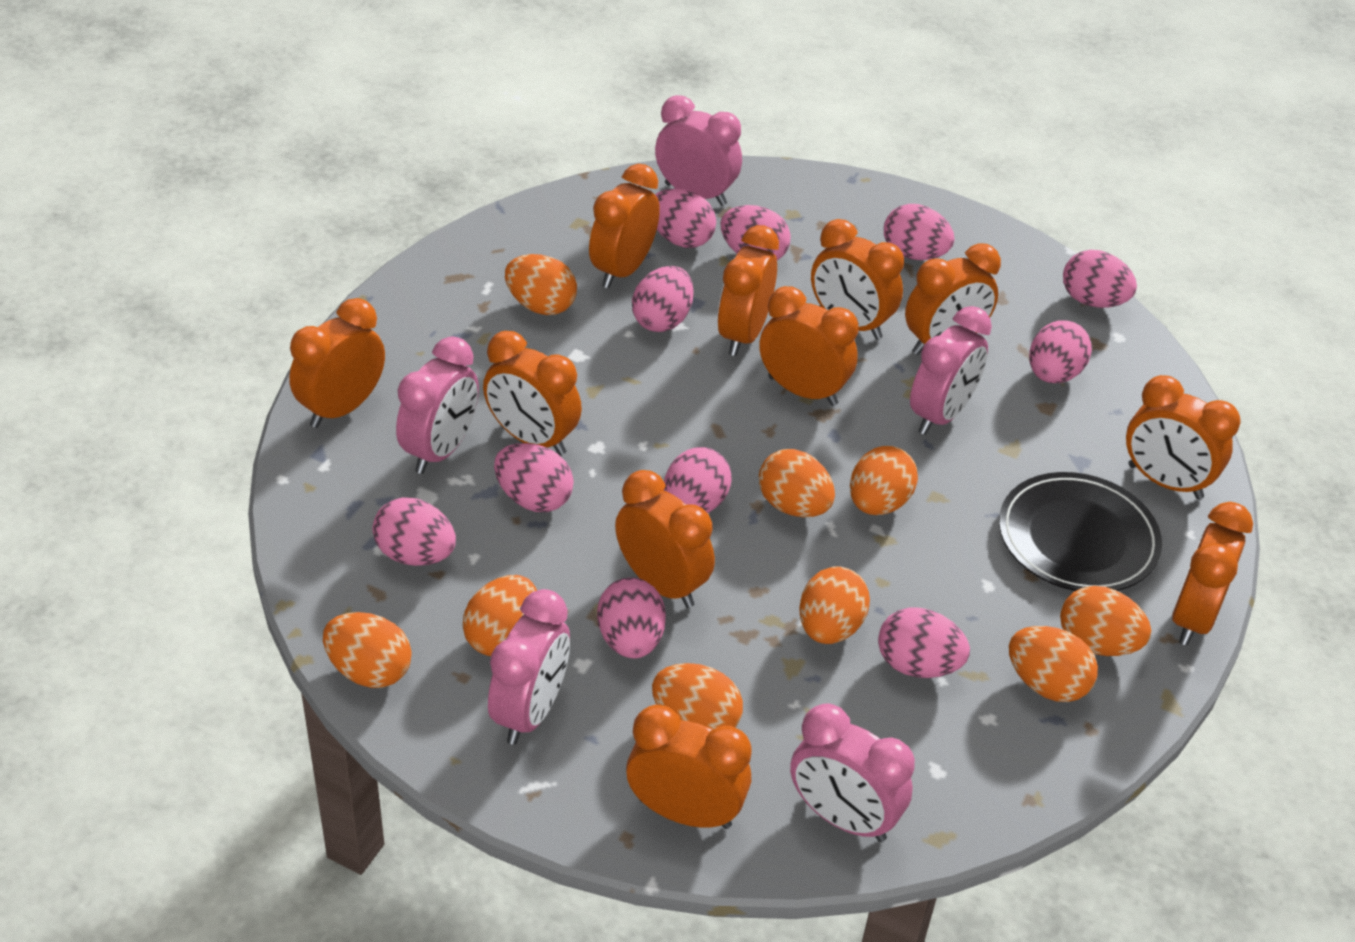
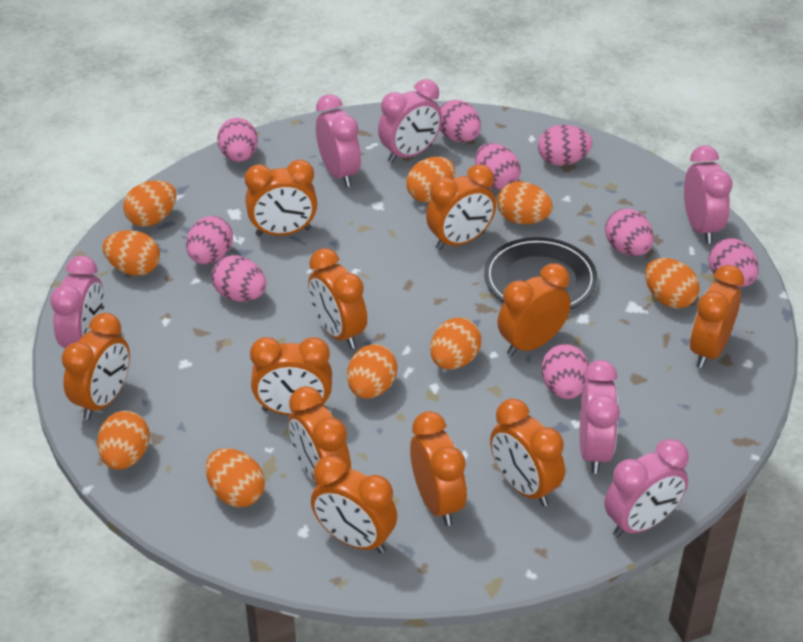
pink clock: [396,336,479,474] [488,589,570,745] [655,95,742,206] [790,703,915,842] [910,306,992,435] = 5 -> [50,256,105,348] [316,94,361,187] [378,79,442,163] [580,360,620,474] [604,439,689,537] [684,145,732,244] = 6
pink egg: [373,498,456,566] [494,443,574,512] [597,577,666,658] [632,266,693,332] [655,188,716,248] [663,447,732,513] [721,205,790,260] [878,608,970,678] [884,204,954,260] [1029,321,1092,383] [1063,250,1137,308] = 11 -> [186,216,233,264] [212,255,266,302] [217,118,258,162] [440,100,481,142] [475,143,521,190] [538,125,592,166] [541,344,589,399] [605,209,654,256] [708,238,759,287] = 9

